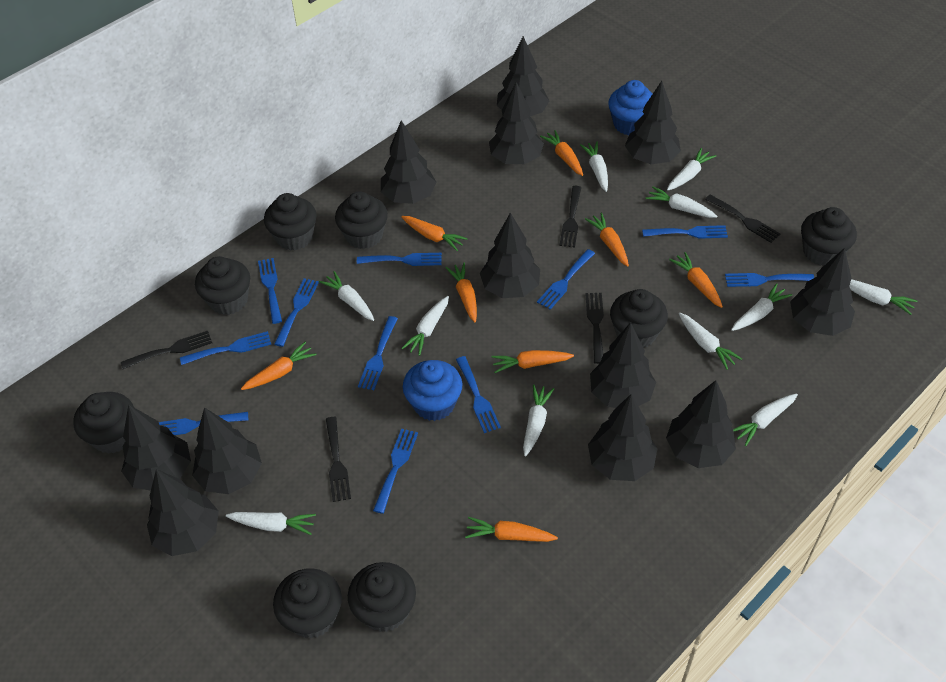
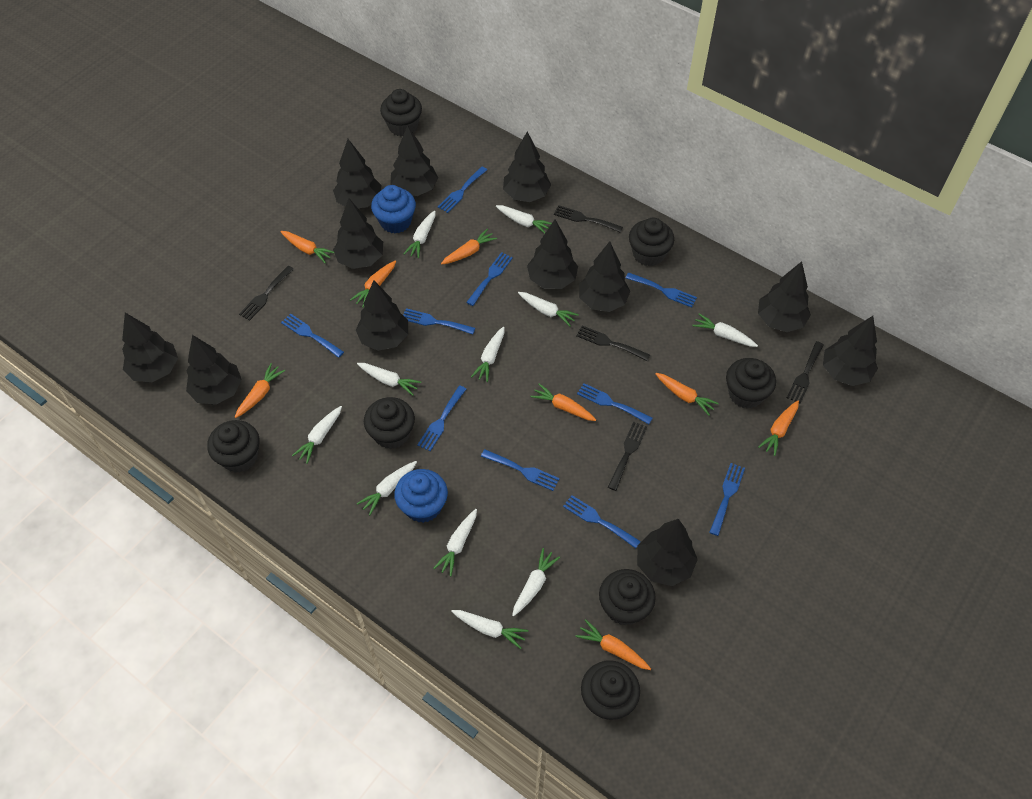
black cupcake: [73,392,134,454] [195,256,250,315] [264,193,317,251] [273,568,342,639] [335,192,388,249] [348,562,416,632] [610,289,668,348] [801,207,857,266] = 8 -> [207,420,260,473] [364,397,415,449] [380,89,422,136] [581,660,640,720] [599,569,656,625] [629,217,674,266] [726,358,776,409] = 7
blue fork: [159,412,248,435] [180,331,271,365] [258,258,282,324] [274,278,319,347] [357,253,442,266] [358,316,398,390] [373,429,418,514] [456,356,501,433] [537,249,595,310] [642,225,728,239] [725,273,814,287] = 11 -> [281,314,344,358] [403,308,475,334] [417,385,466,451] [438,167,487,213] [466,252,513,306] [481,449,560,491] [563,495,641,548] [577,383,652,424] [626,272,697,308] [709,463,745,536] = 10

